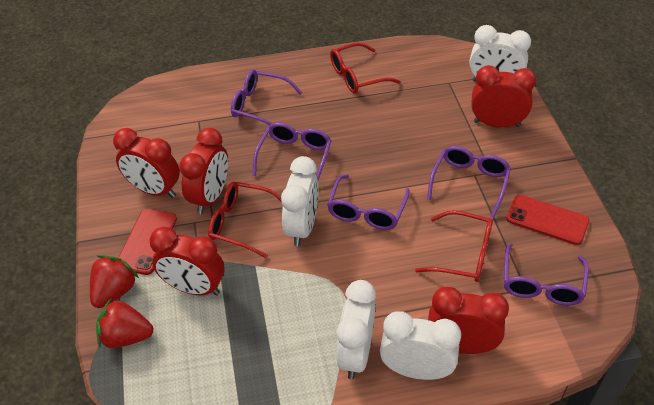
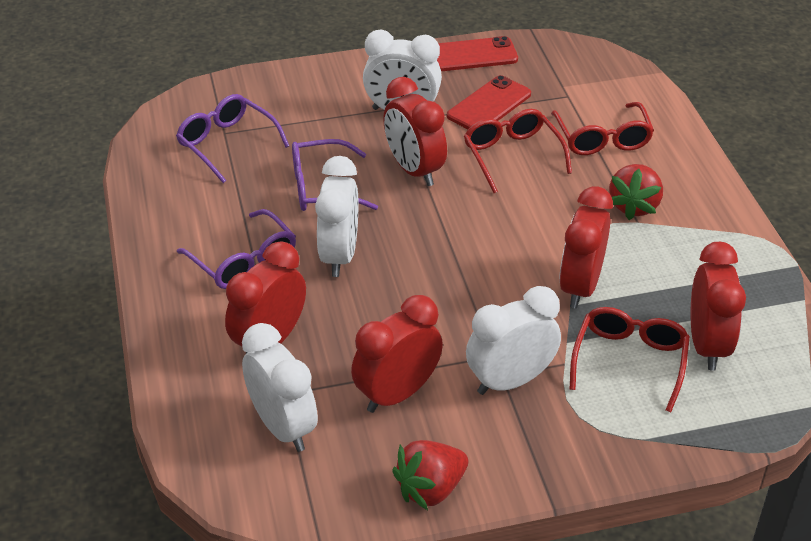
purple glasses: [231,70,302,125] [252,122,332,180] [327,175,410,230] [427,146,511,218] [504,243,589,306] = 5 -> [176,94,289,183] [177,209,296,289] [292,139,378,211] = 3

